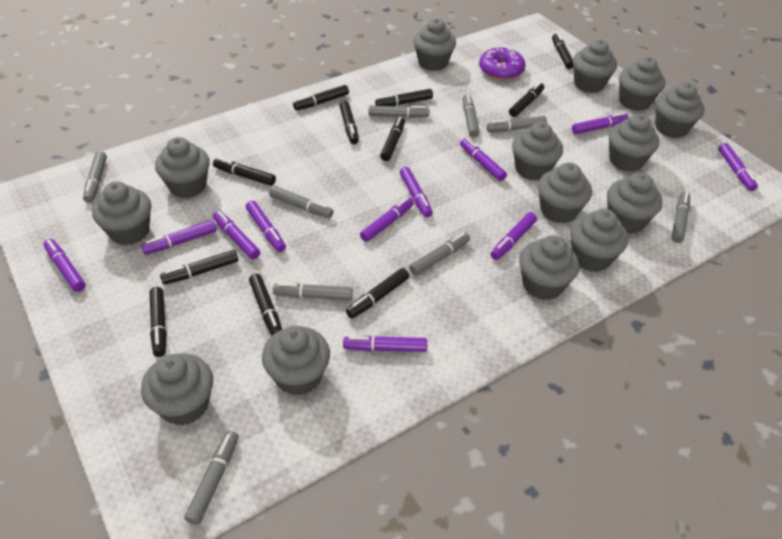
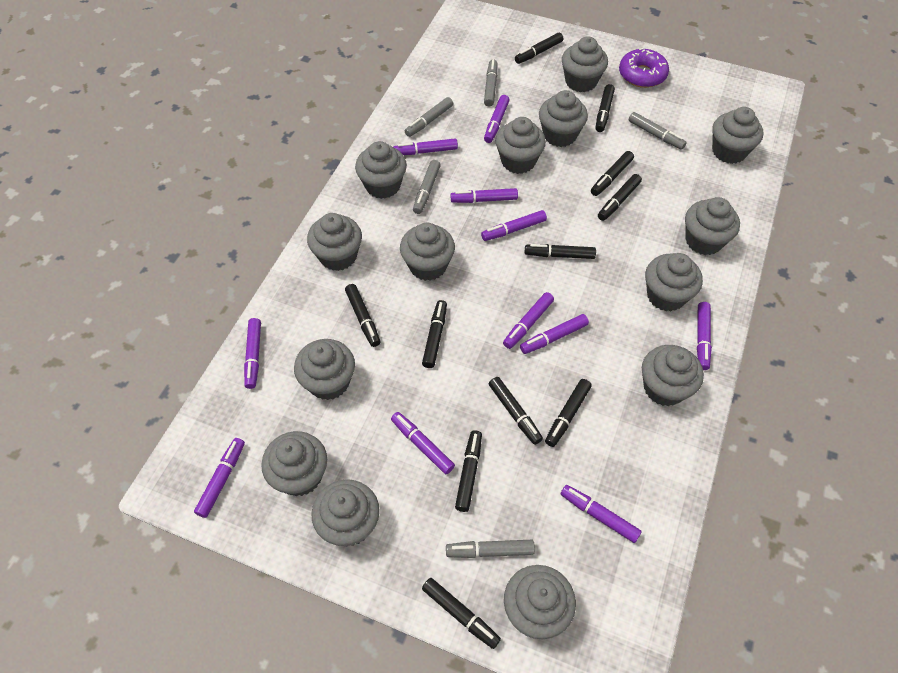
grey marker: [83,151,107,203] [184,431,239,525] [269,186,333,218] [273,283,353,300] [369,106,430,118] [409,232,470,275] [463,94,479,138] [487,116,547,132] [671,192,690,243] = 9 -> [405,97,453,137] [413,160,441,214] [446,540,535,558] [484,59,498,106] [629,112,687,150] = 5

